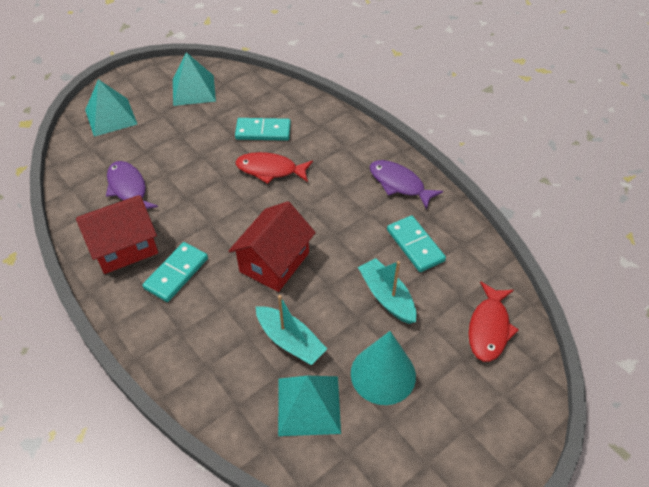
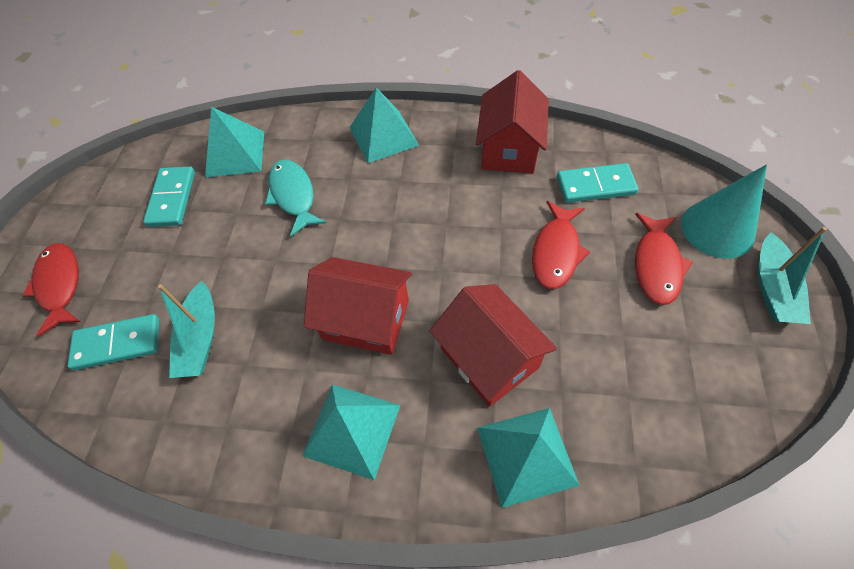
purple fish: [106,161,158,209] [370,160,443,210] = 2 -> none = 0
red fish: [236,152,313,184] [468,282,519,362] = 2 -> [22,243,80,337] [532,201,590,289] [635,213,693,305] = 3
red house: [76,195,158,274] [229,201,316,292] = 2 -> [304,257,412,355] [430,284,557,407] [476,70,549,173] = 3
turquoise fish: none = 0 -> [265,159,326,236] = 1
turquoise pyramid: [85,79,138,137] [173,52,216,106] [278,376,341,436] = 3 -> [205,107,264,178] [302,385,400,480] [350,88,419,163] [477,408,580,508] = 4

